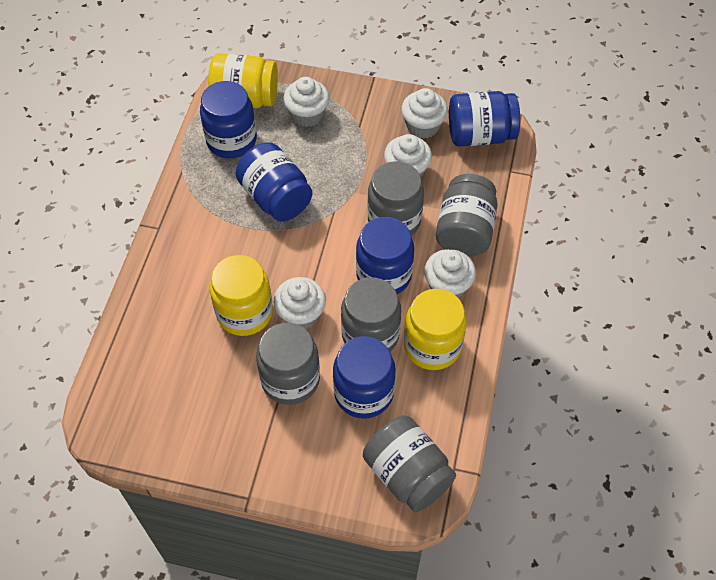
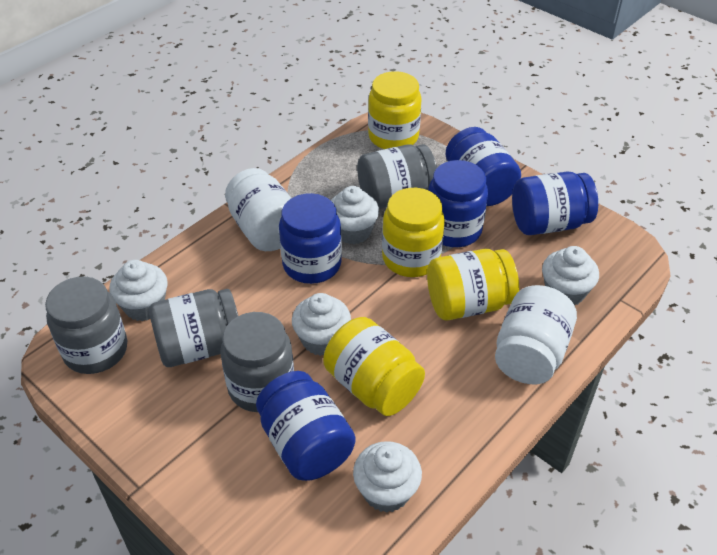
grey jar: [256,323,320,405] [341,277,401,352] [363,416,456,512] [367,161,424,236] [436,174,498,256] = 5 -> [45,277,127,374] [149,289,238,367] [220,312,294,412] [357,144,437,209] = 4
white jar: none = 0 -> [225,168,291,251] [495,285,577,384] = 2
yellow jar: [208,53,278,108] [210,255,273,336] [404,289,467,370] = 3 -> [323,317,425,416] [368,71,422,149] [382,188,445,277] [427,249,519,320] = 4

